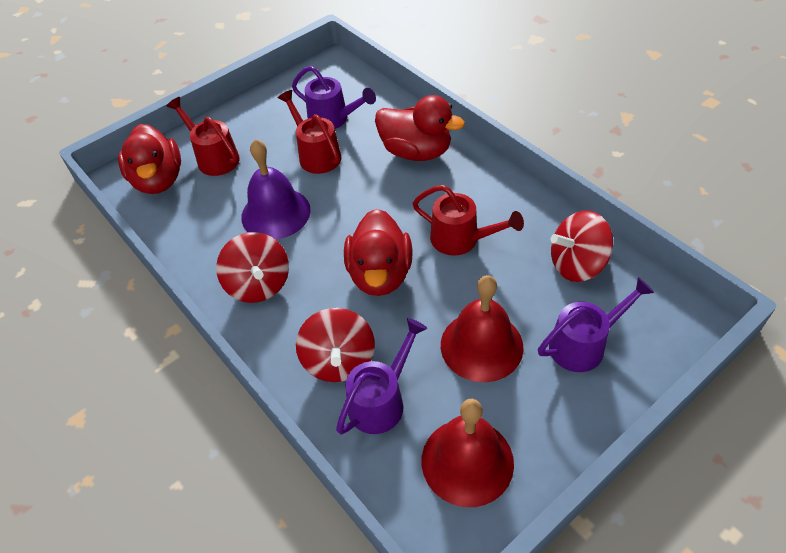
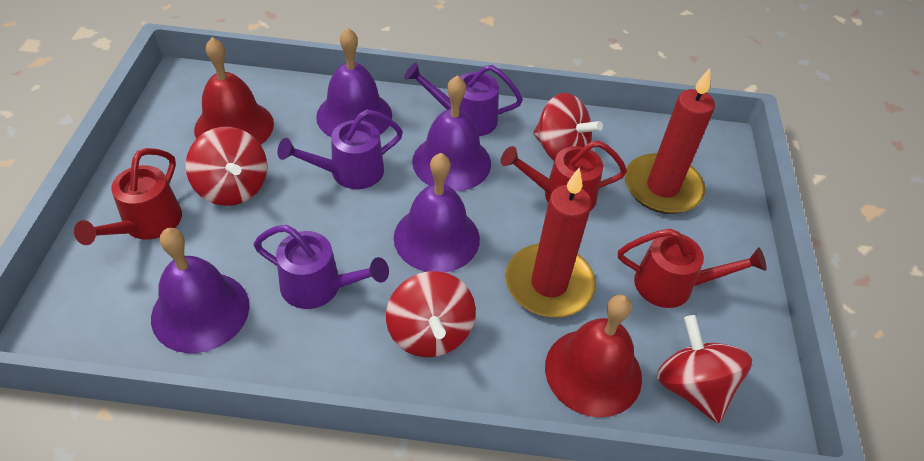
purple bell: [241,139,311,240] = 1 -> [151,228,250,353] [316,28,392,137] [394,153,480,273] [412,75,491,192] = 4
red candle: none = 0 -> [505,167,596,317] [625,68,715,214] = 2
red duck: [118,124,181,194] [344,209,413,296] [375,95,465,161] = 3 -> none = 0
red spinning top: [216,232,289,303] [296,308,375,382] [550,211,613,282] = 3 -> [186,127,267,206] [386,271,476,357] [533,93,603,161] [657,315,752,423] = 4

